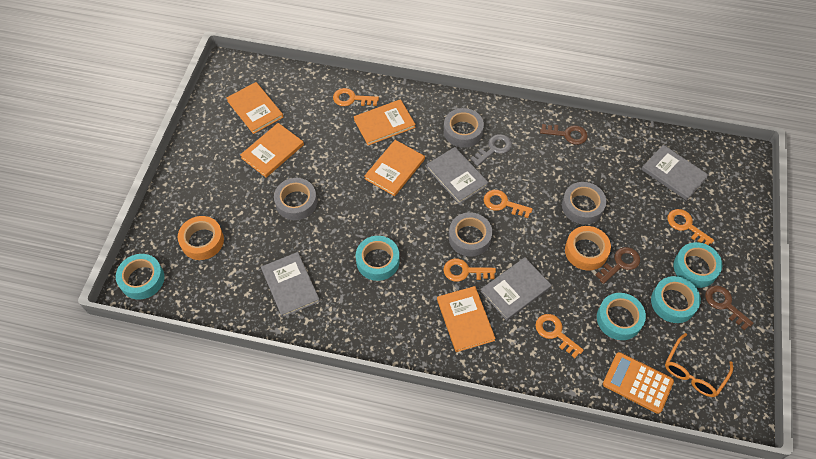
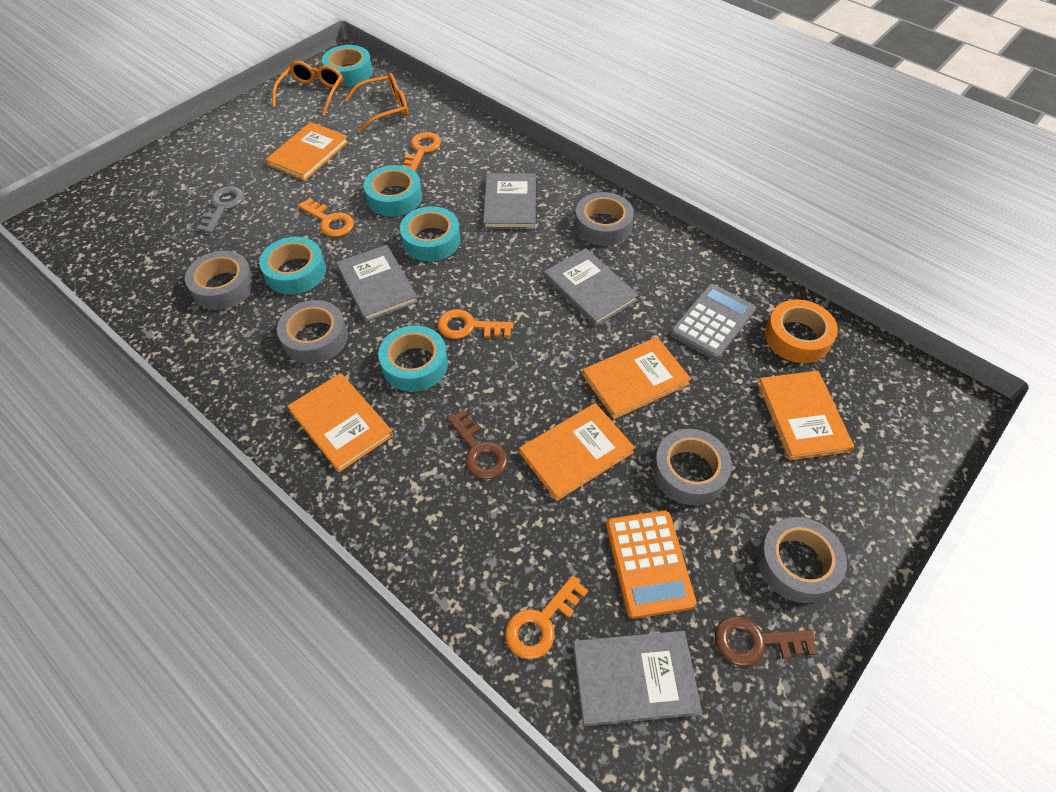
brown key: [540,124,588,145] [596,247,640,284] [705,286,753,330] = 3 -> [447,410,508,479] [715,616,817,666] = 2
grey calculator: none = 0 -> [670,284,756,360] = 1
grey tape: [274,178,317,220] [444,108,484,148] [449,212,492,256] [562,182,606,224] = 4 -> [185,251,255,310] [277,300,348,364] [575,192,634,246] [653,429,732,505] [757,517,847,603] = 5
orange glasses: [665,333,733,397] = 1 -> [272,61,343,116] [345,73,408,132] = 2
orange key: [333,88,379,106] [443,259,496,282] [484,190,533,218] [535,314,584,358] [668,209,714,245] = 5 -> [298,198,354,237] [402,132,441,171] [437,309,514,339] [505,575,588,660] = 4
orange tape: [178,216,224,260] [565,226,611,270] = 2 -> [765,300,838,363] = 1

